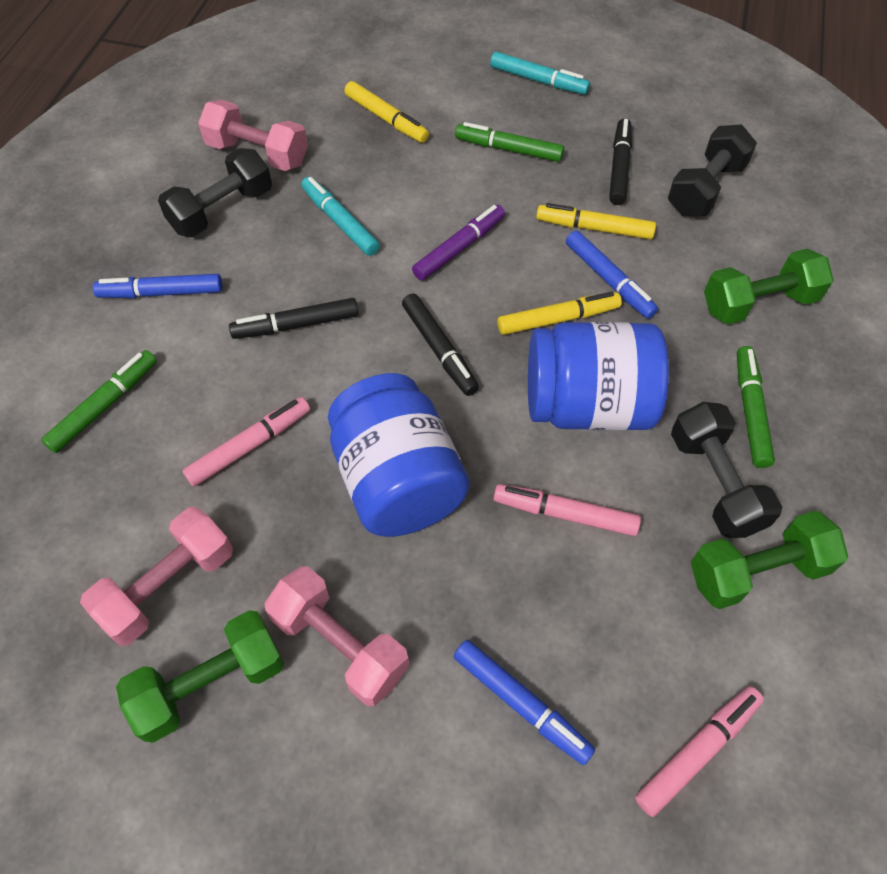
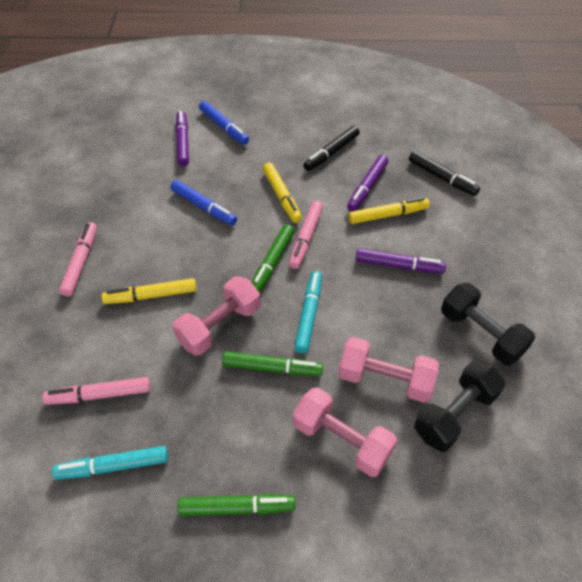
black dumbbell: [158,148,272,237] [668,124,757,216] [671,402,782,538] = 3 -> [414,360,506,452] [441,283,535,365] = 2
black marker: [229,298,358,339] [402,294,479,396] [609,118,632,205] = 3 -> [303,126,360,171] [409,151,480,196] = 2
blue jar: [328,373,470,537] [528,322,669,430] = 2 -> none = 0
blue marker: [93,274,222,298] [453,640,595,765] [566,230,658,319] = 3 -> [170,180,237,226] [199,101,249,145] = 2
green dumbbell: [116,610,284,743] [691,511,848,609] [704,249,834,324] = 3 -> none = 0
purple marker: [412,205,505,280] = 1 -> [176,111,189,166] [347,155,388,211] [356,248,446,273] = 3

